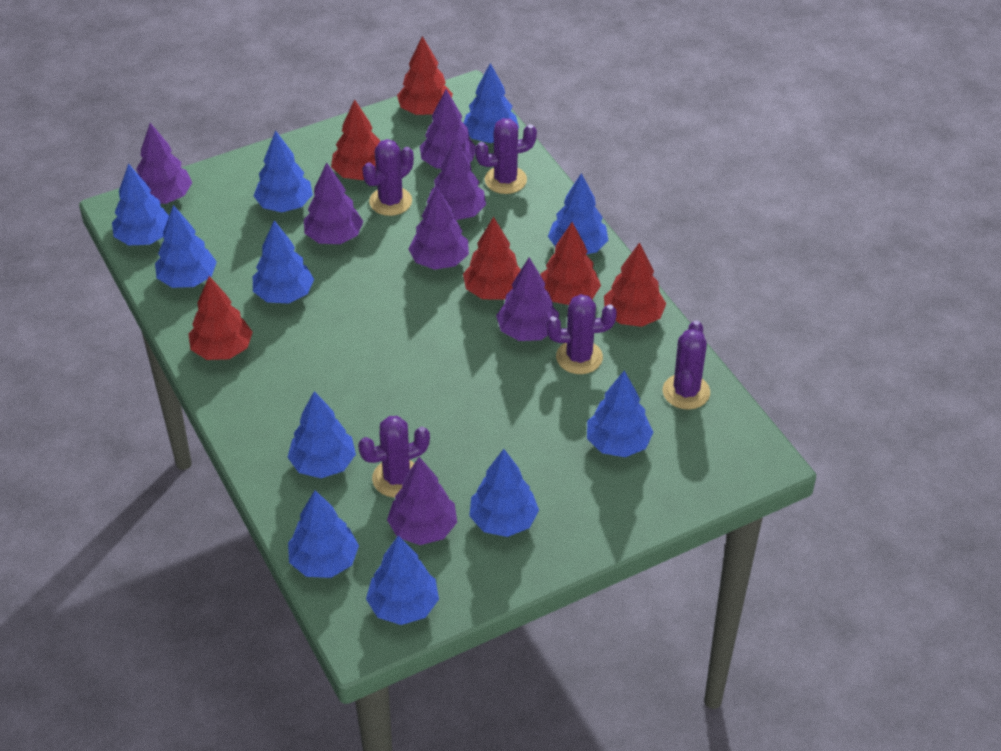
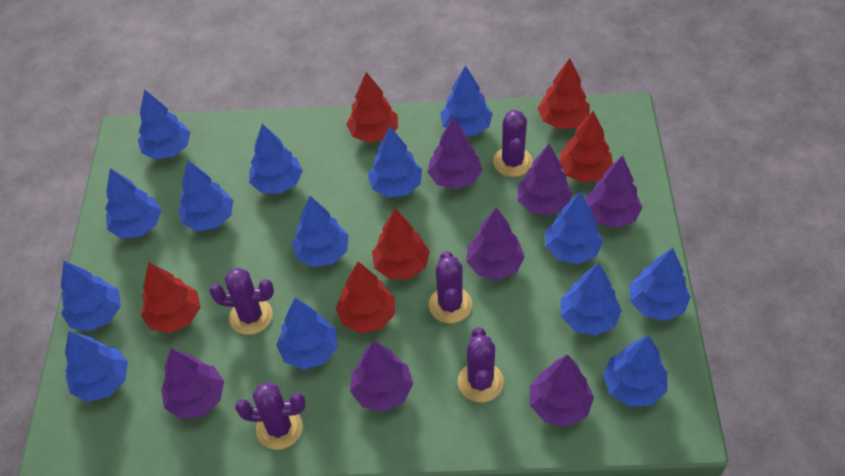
blue tree: [112,163,169,245] [155,205,217,288] [253,220,314,304] [254,130,313,212] [288,391,356,478] [288,490,359,578] [366,535,439,625] [464,63,519,143] [469,449,539,537] [548,173,608,254] [587,371,654,457] = 11 -> [61,261,121,331] [65,331,128,402] [105,168,161,238] [138,89,190,159] [178,161,233,231] [249,124,303,194] [276,298,338,370] [292,196,349,267] [368,127,422,197] [440,65,493,136] [545,191,603,264] [561,263,622,336] [603,335,667,407] [630,248,691,321] = 14

